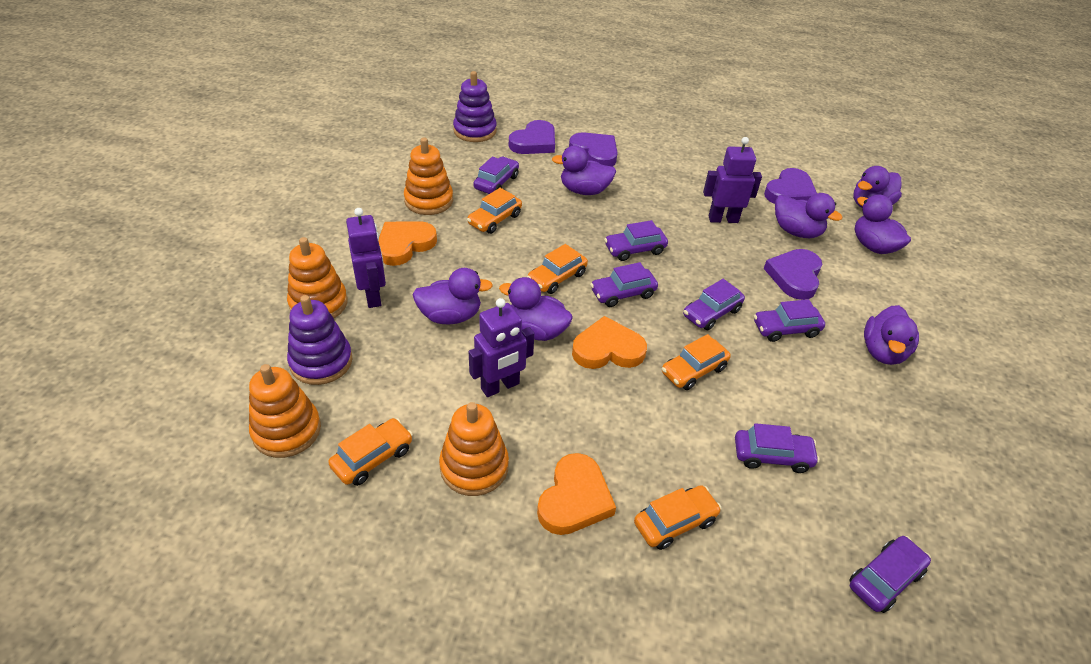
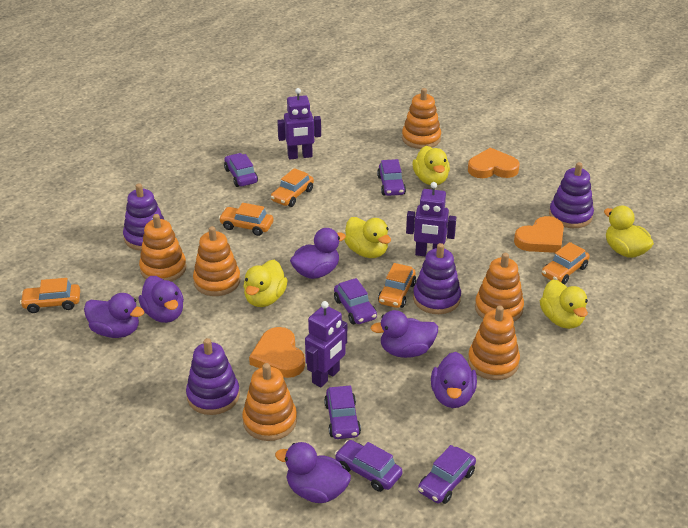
orange stacking toy: [249,364,321,458] [287,237,348,318] [404,138,453,215] [439,402,509,496] = 4 -> [139,214,186,281] [193,226,240,296] [242,363,297,441] [402,88,441,149] [468,305,520,380] [475,253,524,321] = 6
purple car: [473,156,519,194] [590,262,658,307] [604,220,668,261] [683,279,745,330] [735,423,820,473] [754,299,825,342] [849,536,931,613] = 7 -> [224,153,258,187] [324,386,361,439] [334,278,377,324] [335,440,402,492] [377,159,406,196] [418,445,476,504] = 6
purple duck: [412,268,493,324] [499,277,573,341] [552,145,616,195] [775,193,842,238] [853,166,902,208] [855,195,911,254] [864,305,919,365] = 7 -> [84,293,144,338] [138,276,184,323] [275,442,351,503] [290,228,346,279] [371,310,438,358] [431,352,477,408] = 6
purple heart: [509,120,555,154] [569,133,617,166] [764,168,817,204] [764,249,822,300] = 4 -> none = 0
purple stacking toy: [287,295,352,385] [453,71,497,142] = 2 -> [123,183,164,251] [186,338,240,415] [413,243,461,314] [549,162,594,228] = 4
yellow duck: none = 0 -> [243,260,288,307] [344,217,391,258] [412,146,450,185] [540,280,588,329] [604,206,654,258] = 5

